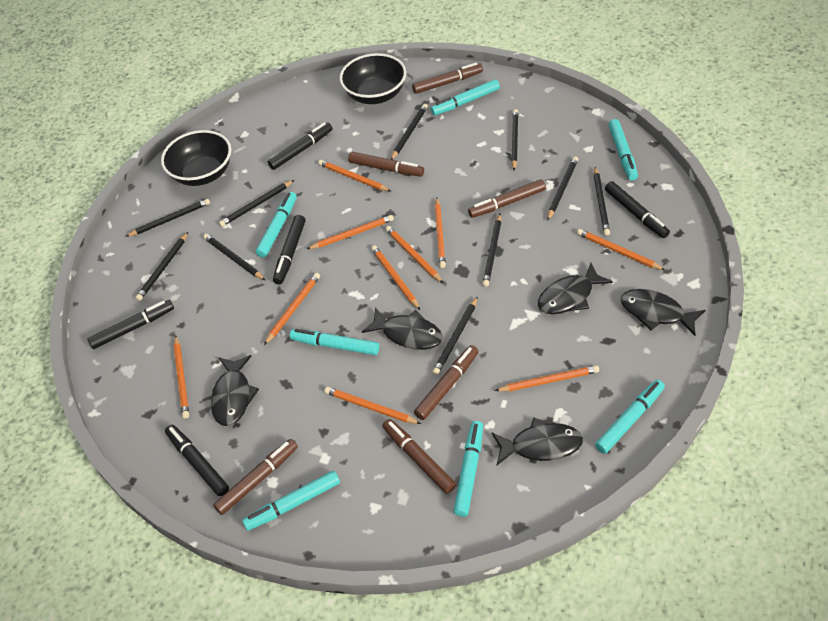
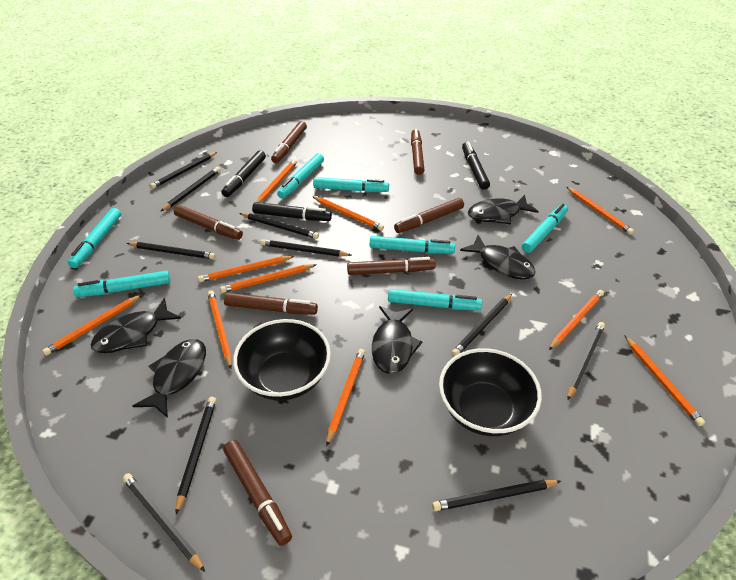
black marker: [88,300,174,349] [165,425,229,496] [268,122,333,170] [273,215,305,284] [605,181,670,238] = 5 -> [221,150,266,197] [252,202,332,221] [462,142,490,190] = 3
brown marker: [213,439,298,515] [348,152,424,177] [382,419,456,494] [412,62,483,94] [414,345,479,420] [468,179,546,218] = 6 -> [173,205,243,240] [223,440,292,546] [224,292,318,315] [271,121,307,163] [347,257,436,275] [394,198,464,233] [411,129,425,175] = 7

